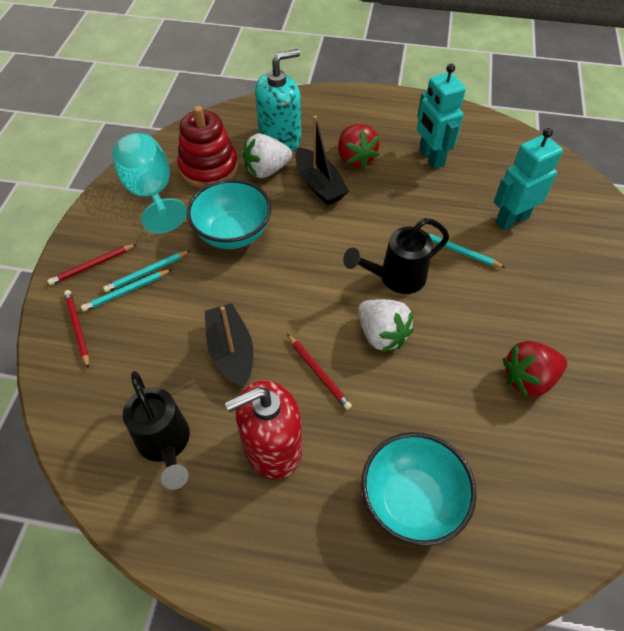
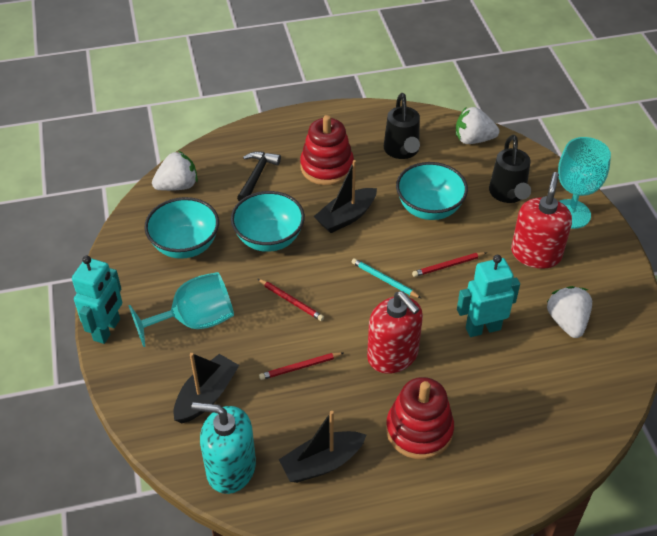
black boat: [205,303,253,388] [295,116,349,205] = 2 -> [173,353,239,423] [279,411,366,483] [314,160,377,233] = 3
black hammer: none = 0 -> [237,151,281,201] = 1
red soap dispenser: [225,380,302,479] = 1 -> [367,291,423,374] [511,172,572,269] = 2
red stacking toy: [177,106,238,188] = 1 -> [300,115,354,185] [386,377,454,460] = 2
red strawberry: [338,124,380,168] [503,341,567,398] = 2 -> none = 0
turquoise bowl: [187,179,272,249] [362,432,477,546] = 2 -> [144,197,219,259] [231,191,305,252] [396,162,468,220] = 3
turquoise goblet: [112,133,187,233] = 1 -> [128,272,234,347] [558,137,611,229] = 2
turquoise pencil: [81,269,172,312] [103,250,191,292] [426,232,505,268] = 3 -> [352,258,421,298] = 1
white strawberry: [243,133,292,178] [358,299,414,352] = 2 -> [152,151,198,191] [456,107,499,144] [547,286,592,338] = 3

